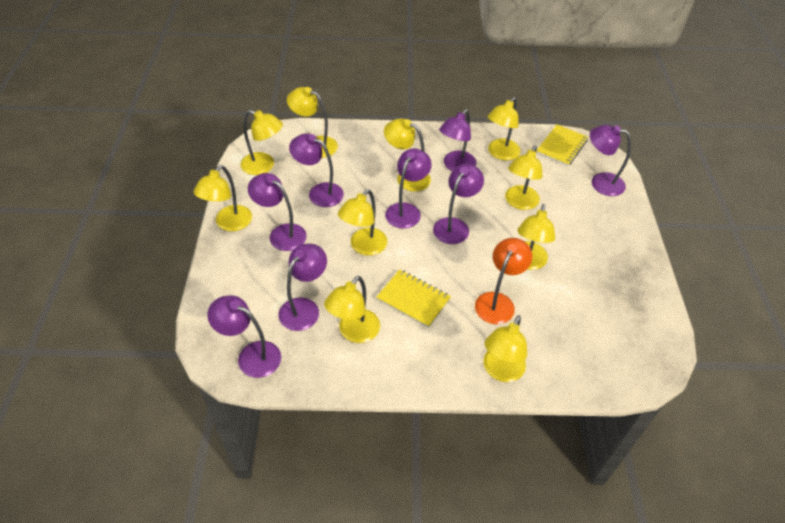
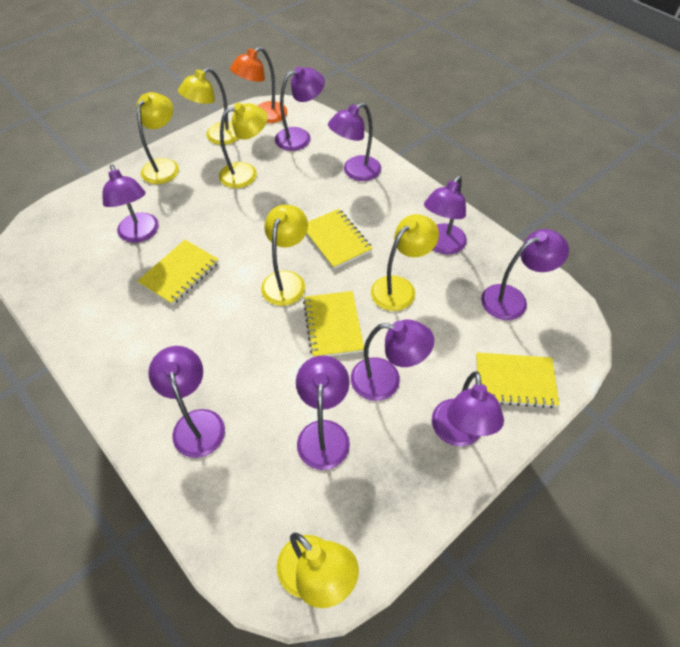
purple lamp: [207,295,281,378] [248,173,307,251] [279,244,327,331] [289,133,344,207] [385,148,432,229] [433,164,484,244] [439,109,476,171] [590,125,631,196] = 8 -> [103,164,159,243] [148,346,225,458] [275,66,325,151] [296,355,350,470] [328,103,381,181] [351,319,434,401] [424,176,467,255] [432,371,504,446] [481,229,569,320] = 9
yellow lamp: [194,165,252,231] [240,110,283,175] [287,87,338,158] [324,276,380,343] [338,189,387,256] [384,118,431,192] [483,316,527,382] [488,97,521,160] [505,145,542,210] [518,204,555,270] = 10 -> [136,92,179,184] [178,68,239,145] [219,103,267,188] [261,205,308,306] [277,533,359,608] [371,214,439,311] = 6
yellow notebook: [376,269,451,328] [536,125,588,166] = 2 -> [137,240,219,305] [303,291,364,357] [306,209,373,269] [476,352,559,408] = 4

